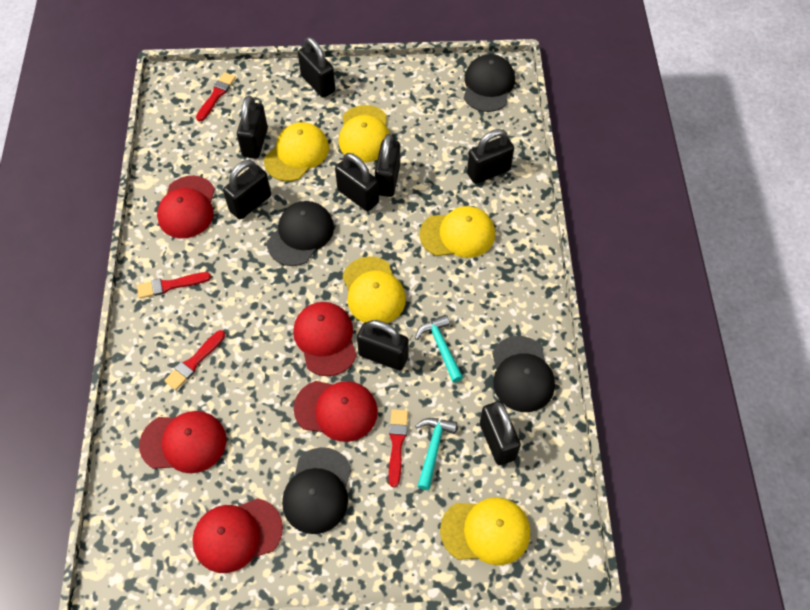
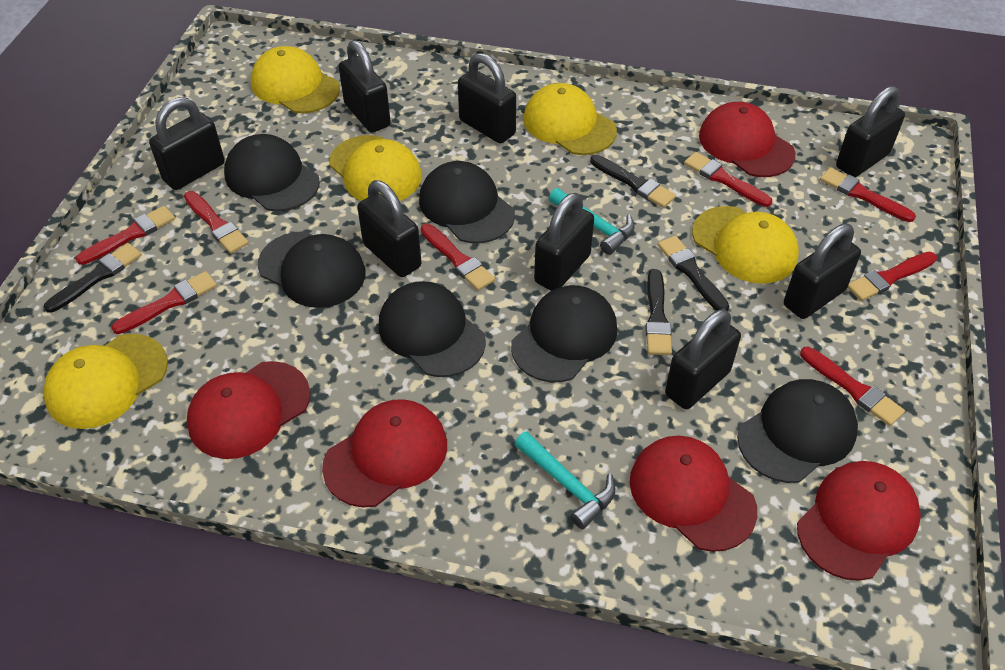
black brush: none = 0 -> [44,243,142,313] [590,155,676,208] [645,269,672,355] [658,236,729,311] = 4
black cap: [267,201,334,266] [282,447,351,534] [464,54,515,112] [492,336,555,412] = 4 -> [224,134,320,211] [258,231,365,308] [379,281,486,377] [419,161,515,243] [511,285,617,382] [737,379,858,483] = 6
red brush: [137,272,211,299] [164,330,225,390] [196,72,236,121] [389,409,408,487] = 4 -> [76,206,175,265] [111,271,217,334] [184,191,249,254] [420,224,495,291] [684,152,772,207] [800,347,905,426] [820,167,916,222] [848,252,937,301] = 8

